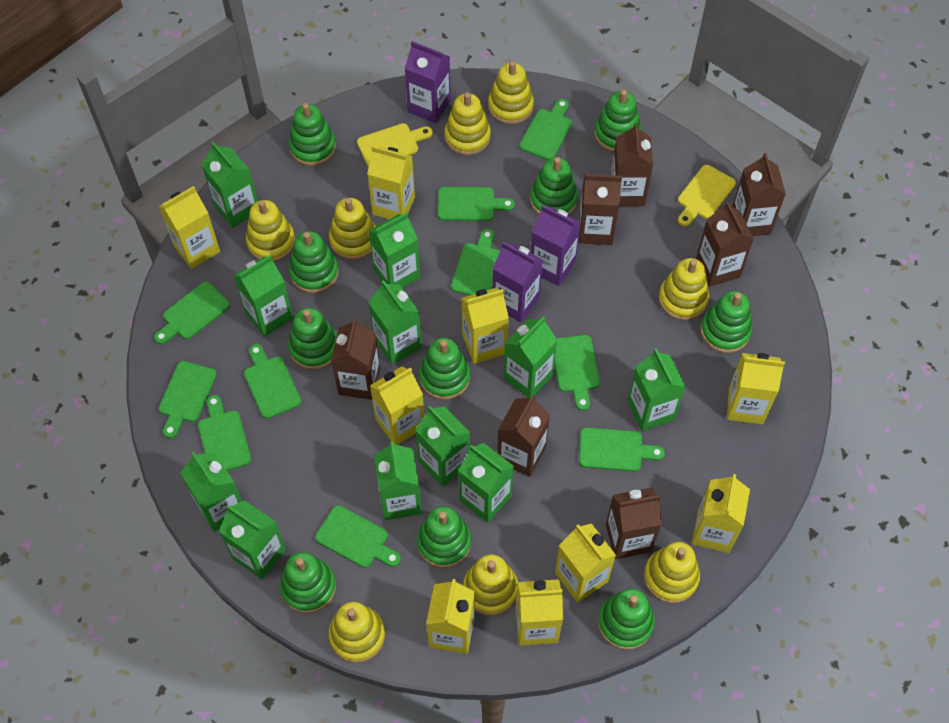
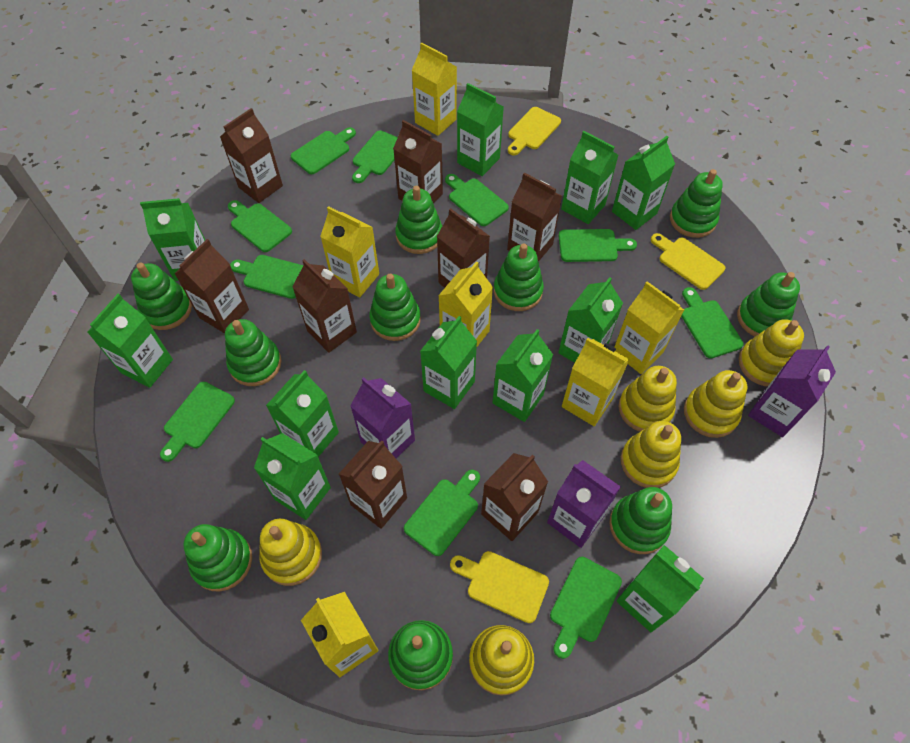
brown carton: [331,318,380,400] [497,395,550,477] [578,174,622,245] [606,488,662,559] [610,123,653,207] [696,201,754,287] [732,153,786,236] = 7 -> [175,239,249,333] [220,108,283,203] [292,259,357,353] [339,440,407,529] [393,120,443,203] [437,208,490,288] [481,453,548,541] [507,173,562,262] = 8
yellow carton: [159,186,220,269] [367,145,415,219] [370,366,424,445] [426,579,475,654] [462,288,509,364] [515,579,563,646] [555,524,616,603] [692,474,750,553] [727,353,785,424] = 9 -> [301,592,379,677] [320,206,379,297] [412,42,457,136] [438,261,493,346] [562,338,630,426] [615,281,684,374] = 6
yellow cutting board: [357,123,432,167] [678,165,736,226] = 2 -> [450,551,549,623] [508,107,561,155] [651,233,725,290] = 3
yellow stacking toy: [246,200,295,262] [329,198,376,260] [329,602,386,663] [444,92,491,155] [463,554,518,616] [488,61,534,124] [644,542,700,603] [659,258,709,320] = 8 -> [259,519,322,586] [469,625,534,696] [619,366,677,432] [621,421,681,488] [684,370,747,438] [739,319,804,386] = 6

